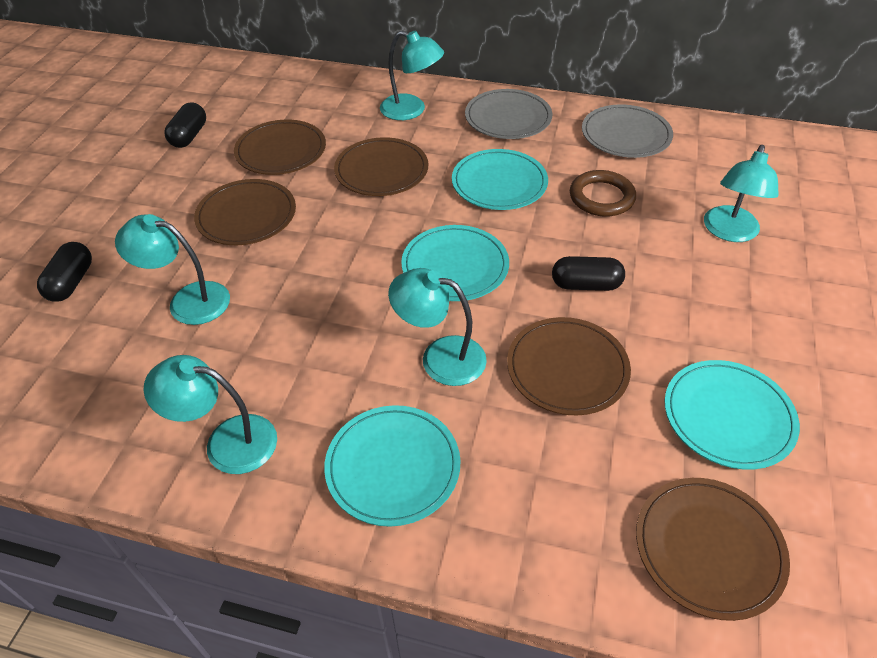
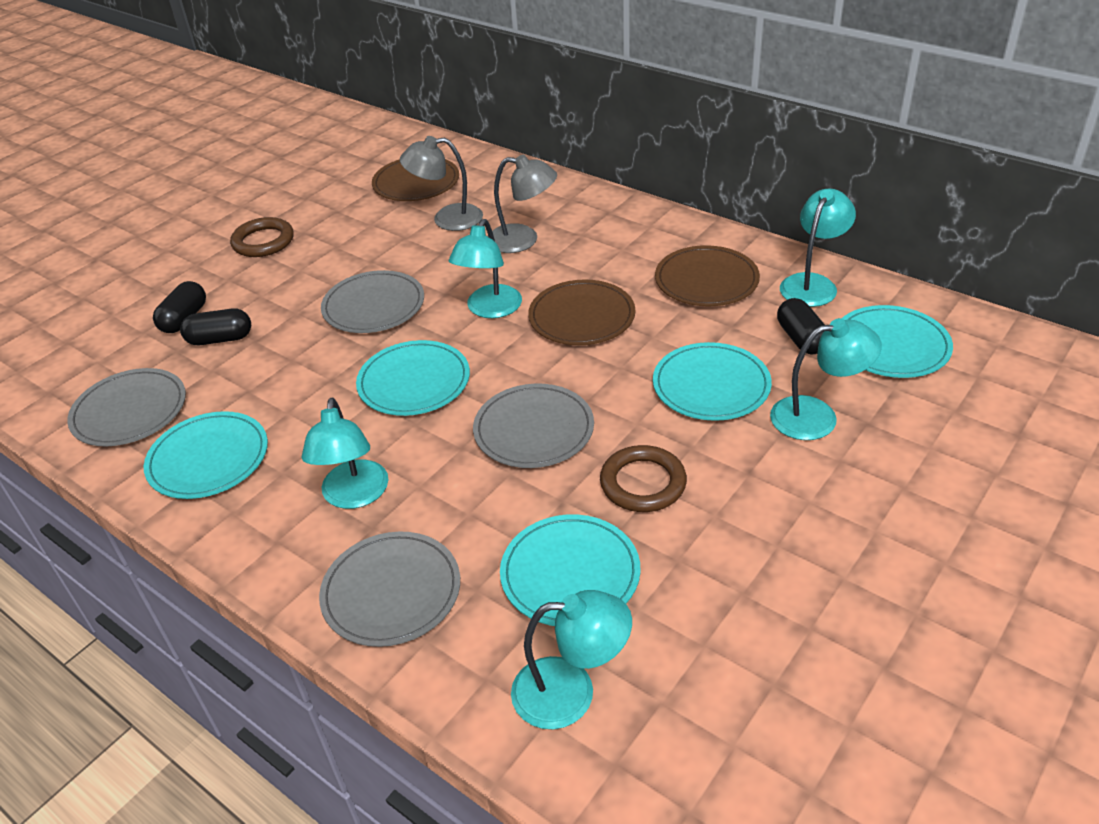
brown plate: [194,179,296,245] [234,120,326,175] [334,137,428,196] [507,317,631,415] [636,478,790,621] = 5 -> [372,159,459,201] [528,279,635,345] [655,245,760,306] = 3
brown ring: [570,170,636,216] = 1 -> [230,217,294,257] [600,445,687,512] = 2
grey lamp: none = 0 -> [400,136,483,231] [488,155,557,253] = 2
grey plate: [465,89,552,139] [582,104,673,158] = 2 -> [67,368,186,446] [319,531,460,647] [321,270,424,333] [473,384,594,468] = 4
turquoise plate: [324,405,460,527] [401,225,509,301] [452,149,548,210] [665,360,800,470] = 4 -> [144,411,268,499] [356,340,470,416] [500,514,640,626] [653,342,772,421] [842,305,953,378] = 5

